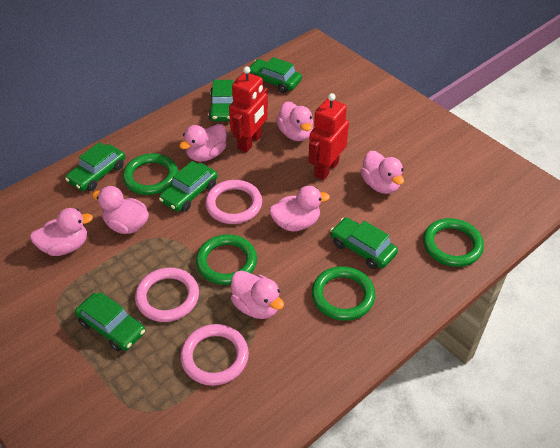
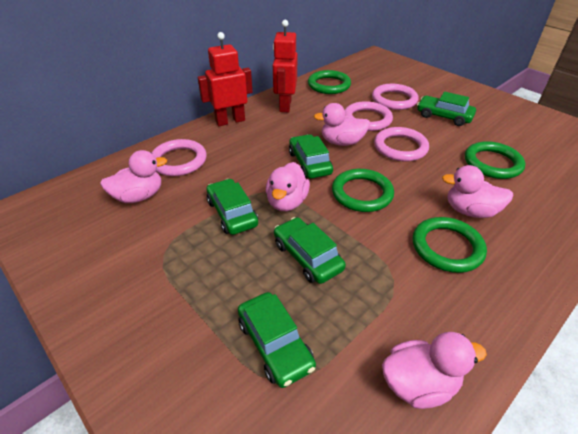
green car: [65,142,125,191] [75,292,145,352] [159,161,218,212] [208,80,234,121] [249,57,302,93] [330,217,398,269] = 6 -> [207,179,258,235] [238,292,316,388] [274,217,346,284] [289,134,333,179] [417,92,476,126] = 5
pink duck: [30,208,93,256] [92,186,149,234] [179,124,227,162] [231,270,284,319] [269,186,330,231] [276,101,313,141] [361,151,404,194] = 7 -> [100,150,167,203] [266,162,310,211] [313,103,370,146] [382,332,487,409] [442,165,513,218] = 5
pink ring: [135,268,199,322] [180,324,249,386] [205,180,262,224] = 3 -> [151,139,207,176] [345,101,393,131] [372,84,419,110] [374,127,429,161] = 4

